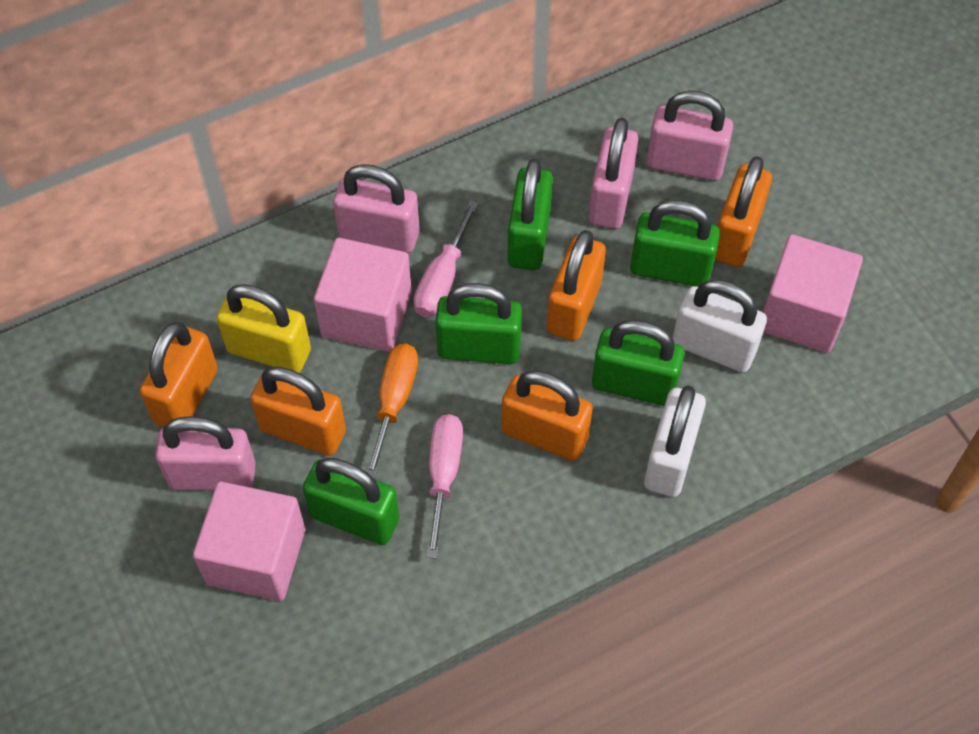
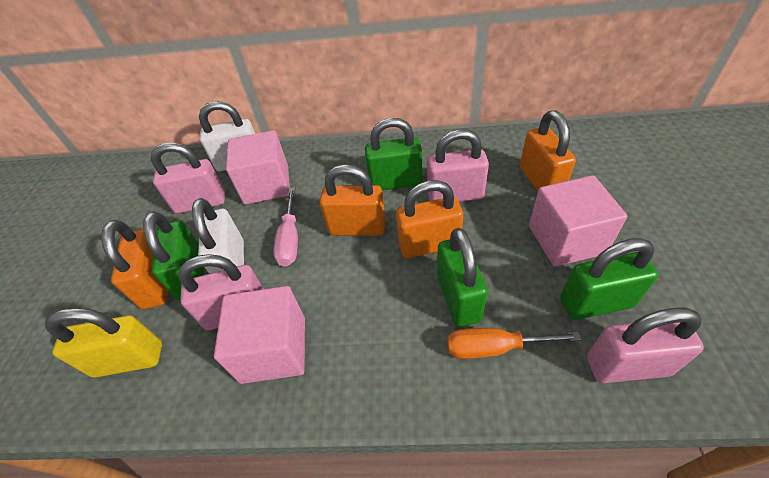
green padlock: [303,458,399,545] [435,283,522,364] [507,159,553,270] [592,320,685,406] [630,200,720,287] = 5 -> [143,211,204,301] [365,118,423,190] [437,228,488,327] [560,238,658,320] = 4
orange padlock: [140,322,218,427] [250,367,346,456] [501,370,593,461] [547,230,606,341] [715,156,772,267] = 5 -> [101,220,168,309] [320,164,386,236] [396,180,463,258] [520,110,576,191] = 4
pink screwdriver: [413,200,479,317] [427,414,463,559] = 2 -> [273,187,298,267] = 1

